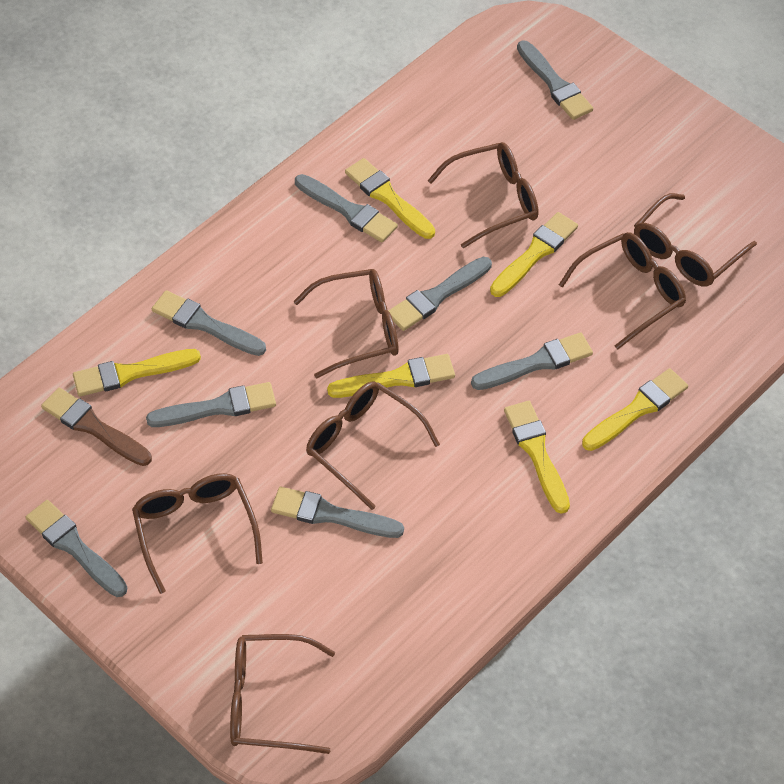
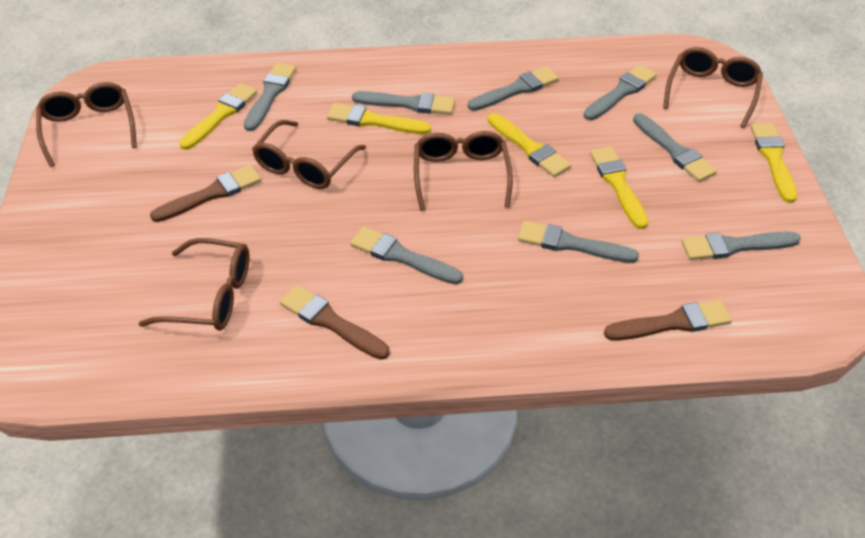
brown brush: [41,388,152,466] = 1 -> [150,165,261,222] [280,285,390,360] [604,300,732,341] = 3
brown glasses: [132,473,263,594] [230,634,335,754] [293,269,399,378] [306,381,440,510] [427,142,539,248] [559,232,686,350] [634,193,757,287] = 7 -> [36,82,137,167] [138,238,249,331] [252,120,366,189] [414,131,513,211] [663,47,763,128] = 5
yellow brush: [73,349,201,397] [327,354,455,398] [345,158,435,239] [490,212,578,297] [504,401,570,514] [582,368,688,451] = 6 -> [179,83,257,150] [327,103,431,134] [488,113,571,177] [590,146,648,229] [751,123,797,203] = 5

